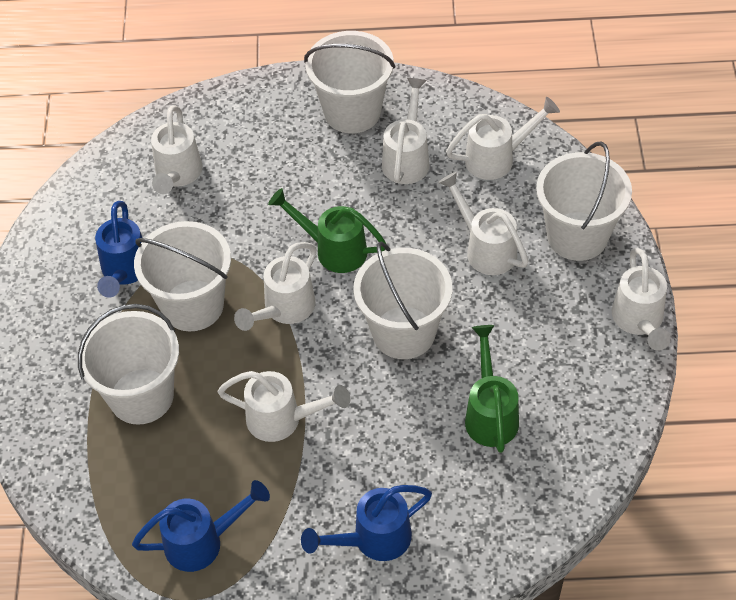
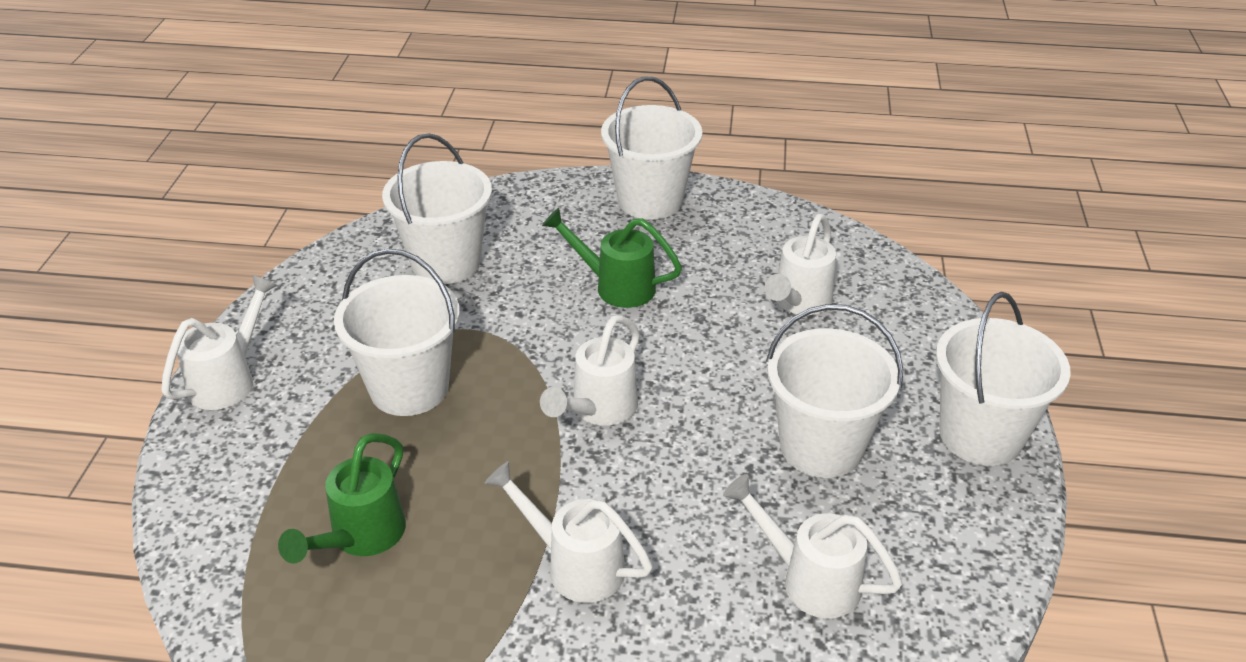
blue watering can: [95,201,142,298] [132,480,270,572] [301,485,432,561] = 3 -> none = 0
white watering can: [151,105,203,194] [217,371,350,442] [234,242,317,331] [382,78,429,184] [438,172,529,275] [446,97,560,180] [612,248,671,351] = 7 -> [161,275,277,410] [485,461,653,603] [540,315,640,426] [723,474,902,618] [765,214,836,315] = 5

